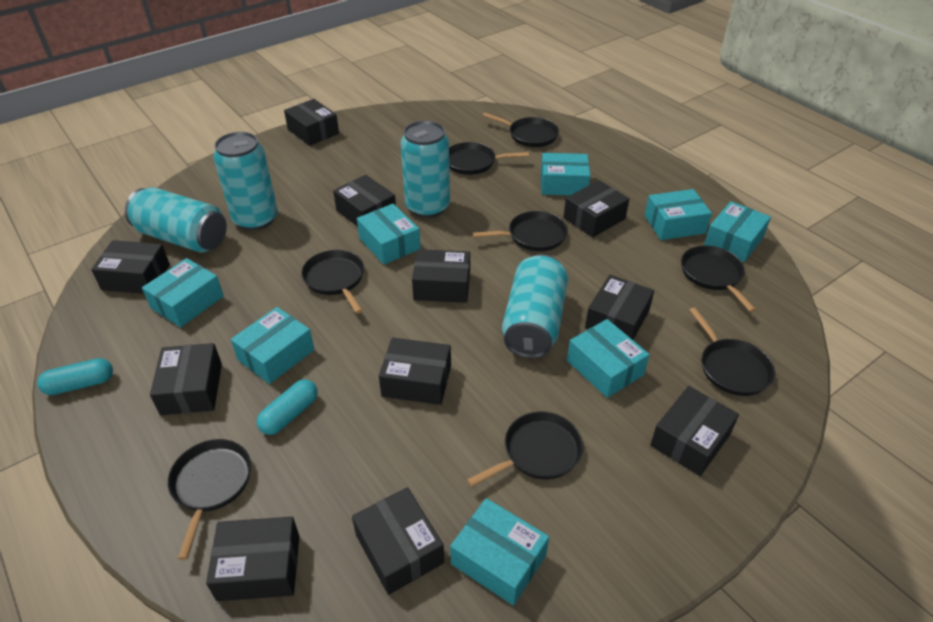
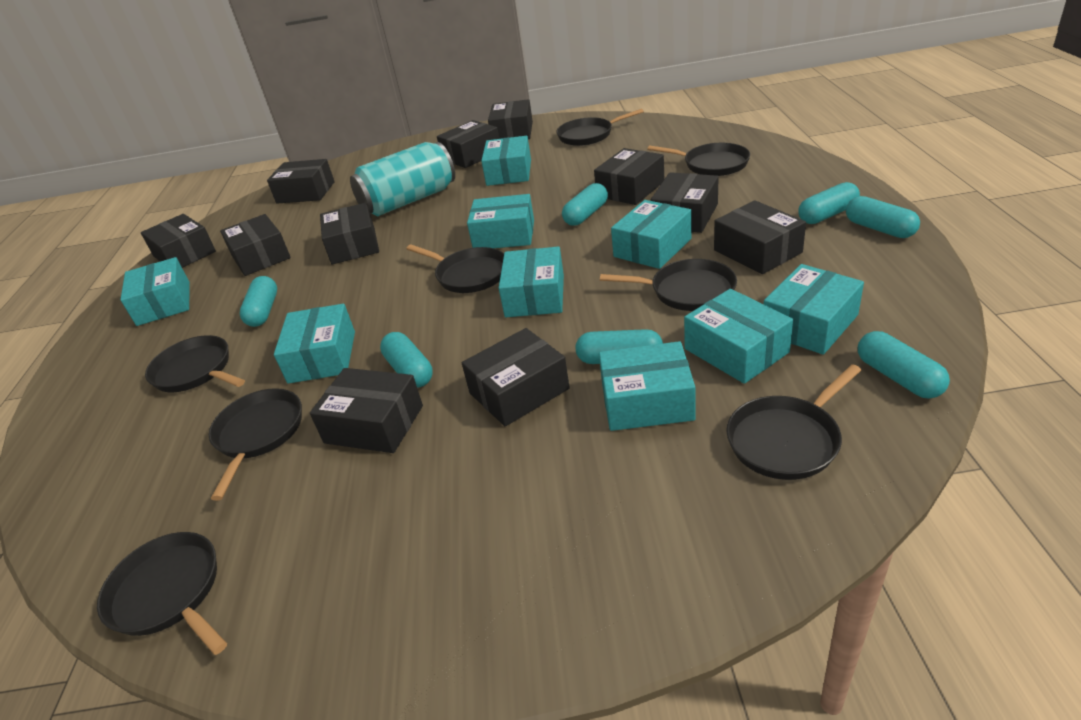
turquoise box: [142,258,224,327] [231,307,314,384] [357,204,420,265] [450,498,549,605] [541,153,590,195] [567,319,650,398] [645,189,712,240] [704,201,771,262] = 8 -> [120,257,190,326] [274,304,355,384] [467,194,534,248] [481,136,531,186] [499,246,564,317] [599,341,695,431] [611,200,692,269] [684,289,793,384] [763,264,864,355] = 9
turquoise can: [125,187,227,253] [213,132,278,231] [401,120,450,218] [502,254,568,359] = 4 -> [350,142,455,216] = 1
turquoise capsule: [37,358,113,395] [257,379,318,435] = 2 -> [240,276,277,327] [380,332,433,388] [562,183,608,226] [575,329,663,364] [798,182,860,224] [846,196,920,238] [858,331,950,398] = 7

